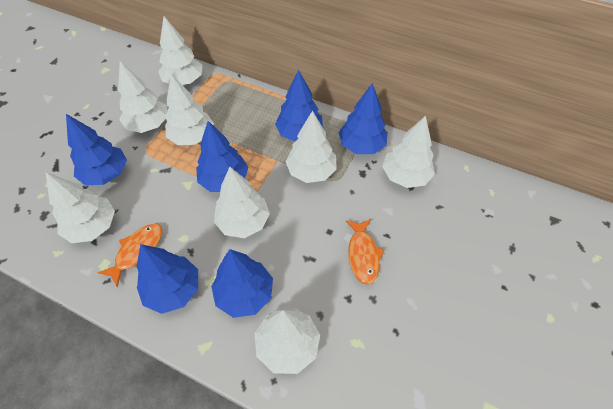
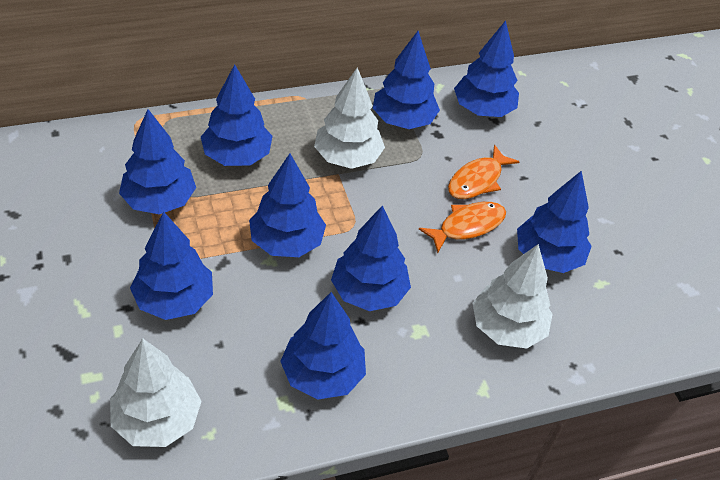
blue tree: [66,114,127,185] [137,244,198,314] [196,121,248,192] [211,249,273,318] [275,70,323,141] [339,83,388,154] = 6 -> [119,109,196,214] [130,211,213,320] [201,64,272,166] [249,154,326,257] [280,292,366,400] [331,205,411,311] [373,31,440,129] [454,20,519,117] [517,171,592,273] = 9
white tree: [46,172,115,243] [118,61,167,133] [159,16,202,85] [165,74,214,145] [214,167,270,238] [254,307,320,374] [286,111,336,183] [382,116,435,188] = 8 -> [110,338,202,447] [314,68,385,169] [473,244,552,349] = 3

